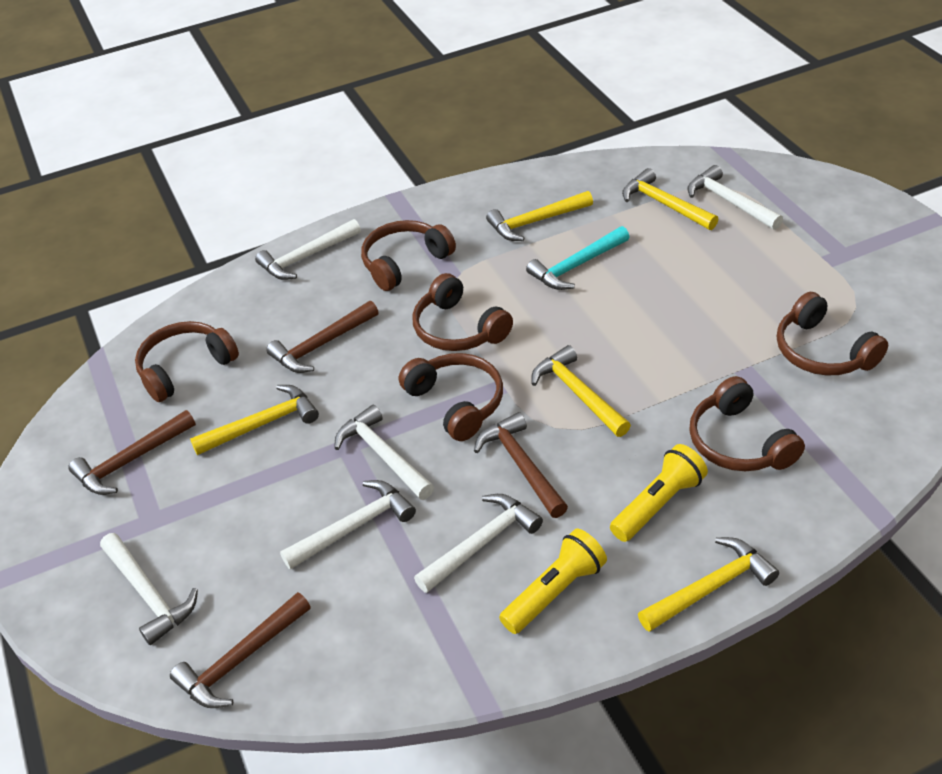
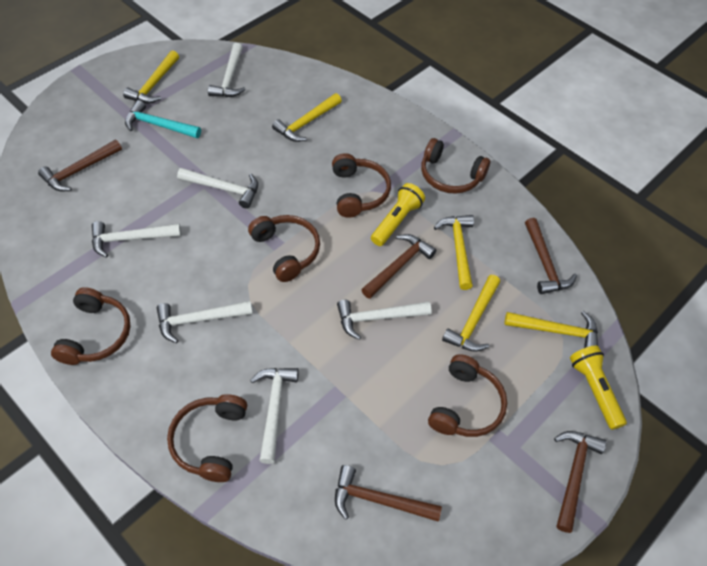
brown hammer: [68,410,196,495] [170,592,311,708] [266,301,379,373] [474,412,568,518] = 4 -> [38,140,122,192] [335,465,442,522] [361,234,436,299] [525,218,577,294] [554,431,606,533] = 5

